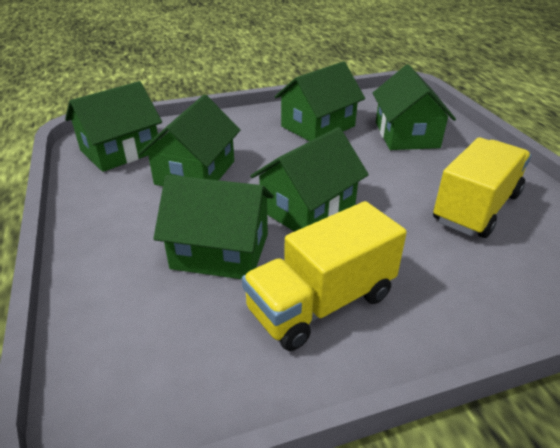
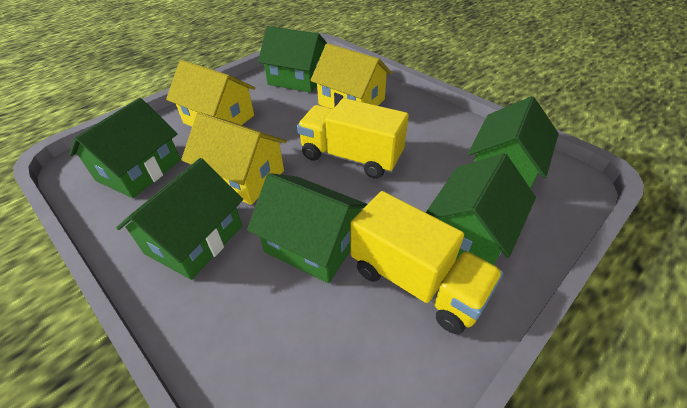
yellow house: none = 0 -> [166,60,255,127] [181,112,287,205] [310,43,392,109] = 3

